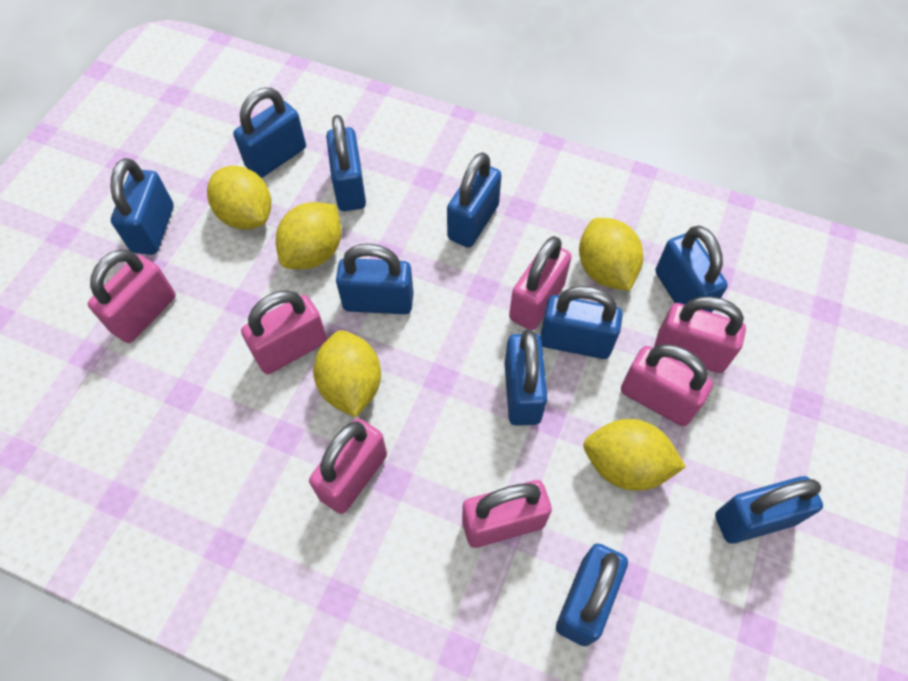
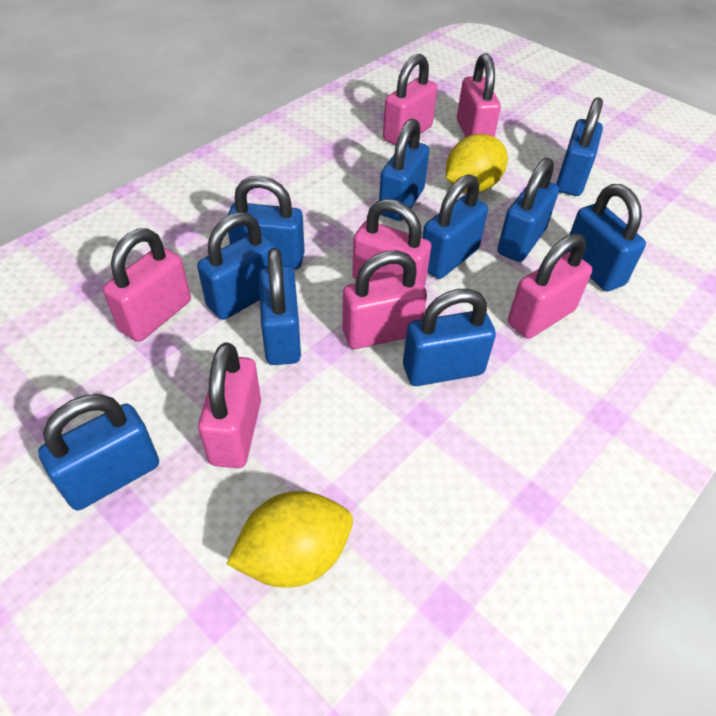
yellow lemon: [207,166,271,229] [276,202,342,269] [313,330,381,418] [579,218,643,291] [583,419,686,491] = 5 -> [227,491,353,588] [446,134,508,192] = 2

